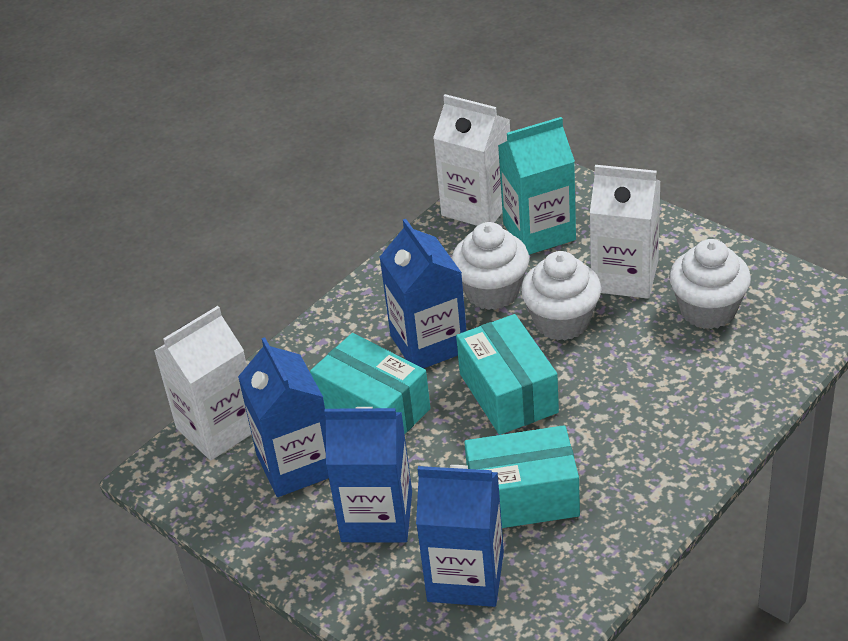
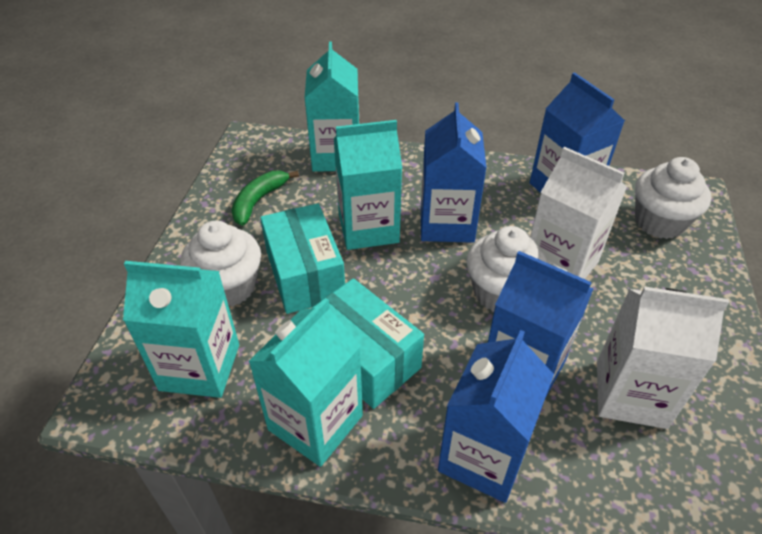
green banana: none = 0 -> [231,171,299,226] = 1
turquoise box: [310,333,430,434] [456,314,559,435] [464,425,580,528] = 3 -> [260,203,345,314] [312,278,424,409] = 2
turquoise carton: [498,117,576,255] = 1 -> [123,261,239,398] [248,298,363,467] [305,41,359,172] [334,120,402,250] = 4
white carton: [154,306,252,460] [433,94,510,226] [590,165,661,299] = 3 -> [530,147,627,279] [597,287,729,429] = 2

